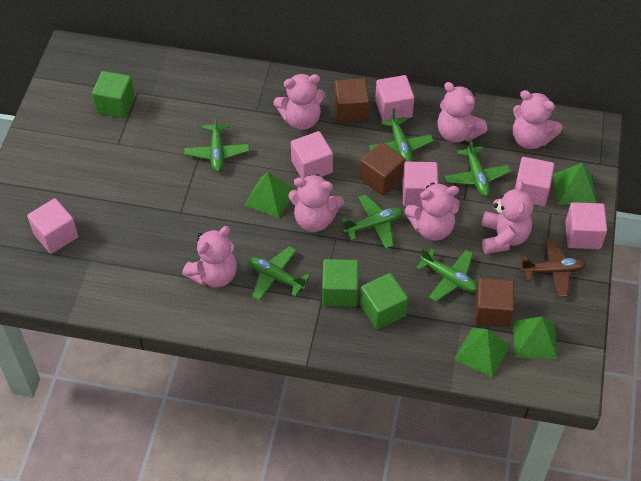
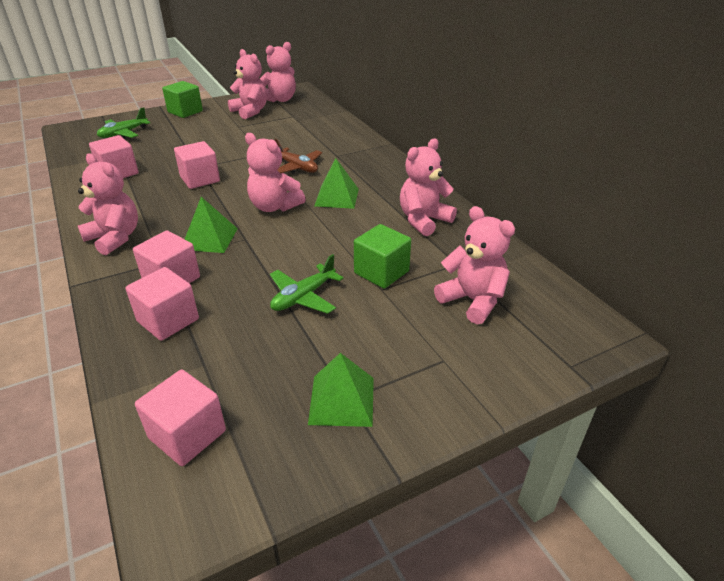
brown cube: [334,78,369,123] [360,142,406,196] [474,278,514,327] = 3 -> none = 0
green cube: [92,71,135,118] [322,259,359,307] [360,273,408,329] = 3 -> [162,81,203,118] [354,224,411,289] = 2
green plane: [184,114,249,172] [248,246,310,301] [341,194,403,248] [369,108,434,162] [416,248,477,302] [445,138,511,197] = 6 -> [97,107,150,138] [270,254,344,314] = 2
green pyramid: [244,172,295,218] [454,328,510,378] [513,317,557,359] [553,163,596,205] = 4 -> [185,197,238,253] [308,353,374,427] [314,158,359,209] = 3
pink cube: [27,198,78,254] [291,131,333,179] [375,75,414,121] [402,162,438,207] [515,157,555,206] [565,202,607,249] = 6 -> [89,135,139,178] [126,267,199,341] [133,230,200,283] [135,370,226,466] [174,141,220,189] = 5
pink teddy bear: [182,226,237,288] [273,74,325,130] [288,174,344,232] [405,182,460,241] [437,82,487,143] [481,180,534,254] [513,90,563,149] = 7 -> [78,153,138,255] [228,49,267,119] [245,133,306,212] [260,42,296,102] [400,138,457,236] [434,206,515,324] = 6

